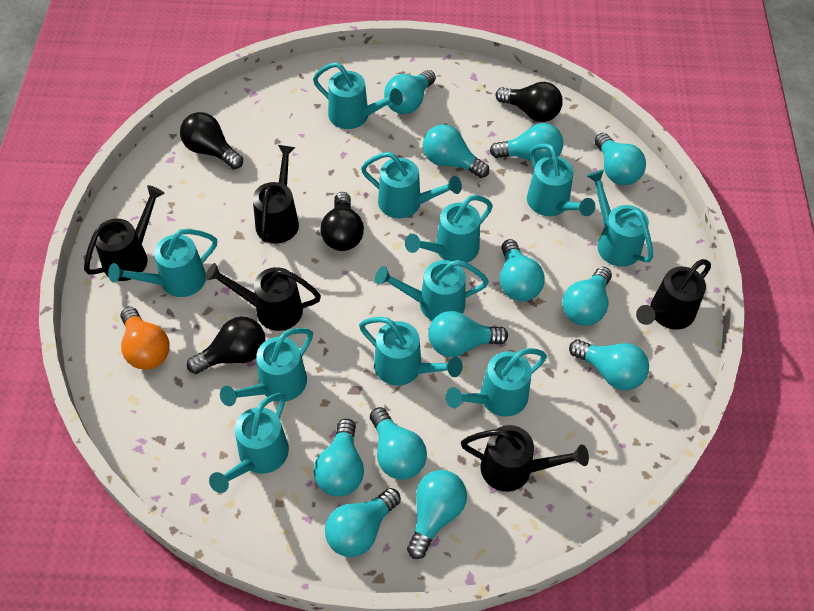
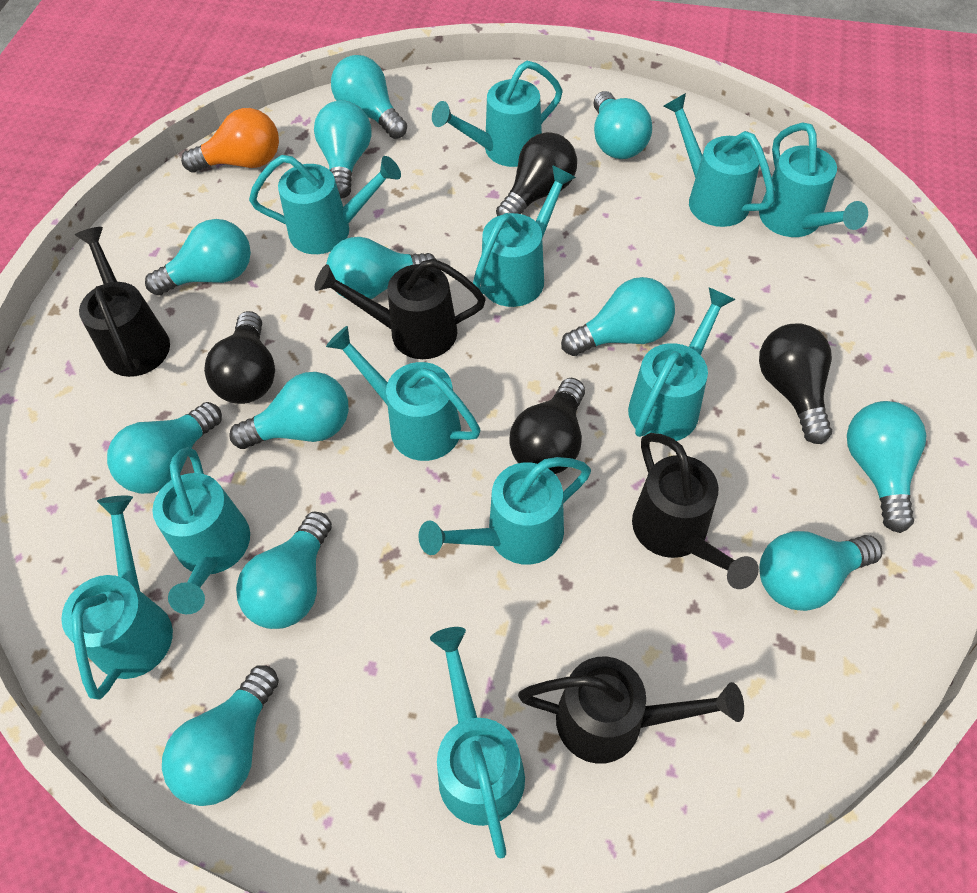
black watering can: [84,185,165,281] [205,263,321,331] [253,145,299,244] [461,425,589,492] [636,259,711,330] = 5 -> [75,227,170,377] [315,259,486,359] [518,657,744,764] [632,433,759,589] = 4

